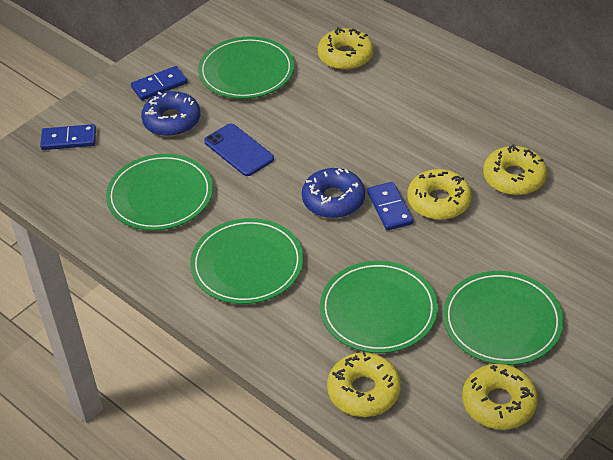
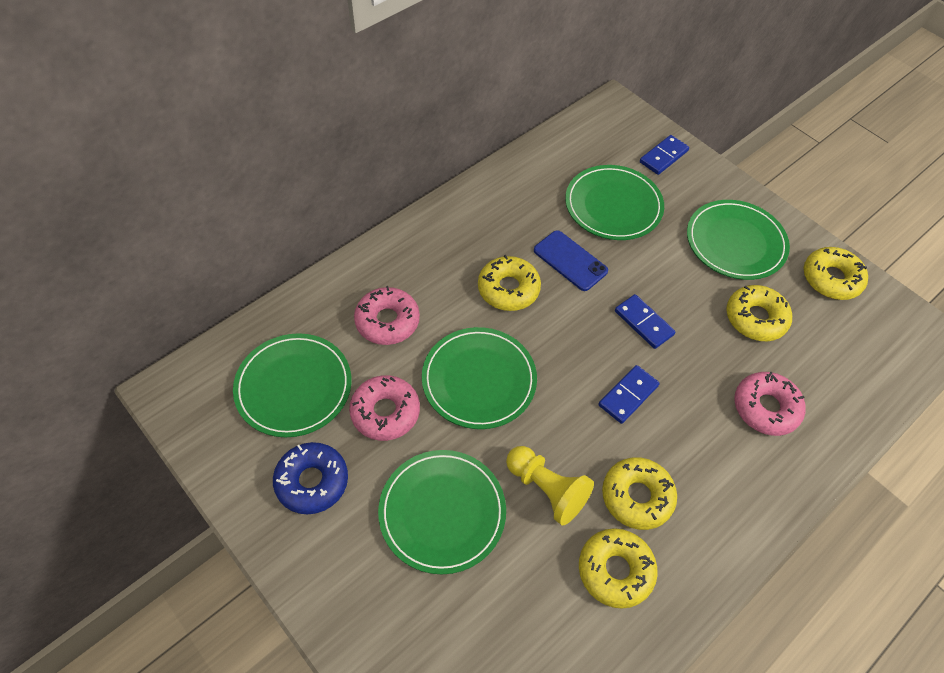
blue donut: [141,91,201,136] [302,168,365,218] = 2 -> [273,442,348,514] = 1
pink donut: none = 0 -> [349,375,420,441] [354,286,420,345] [734,372,805,436] = 3
yellow pawn: none = 0 -> [506,446,594,525] = 1

